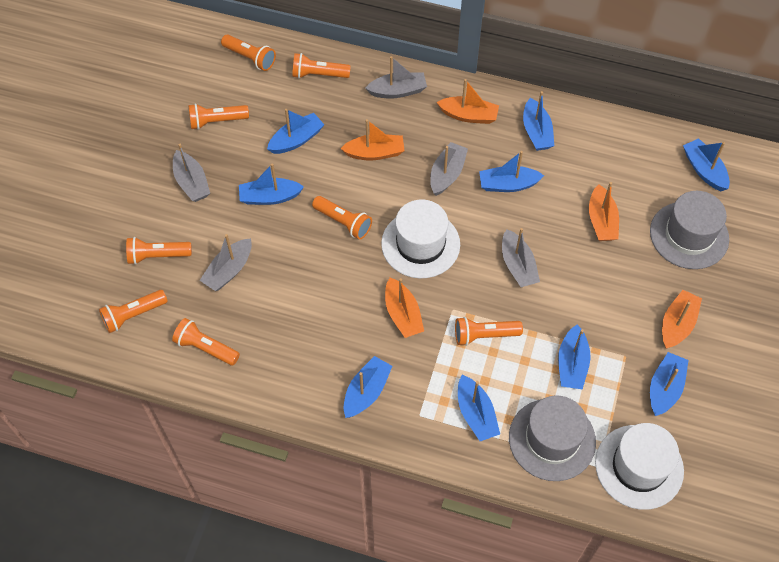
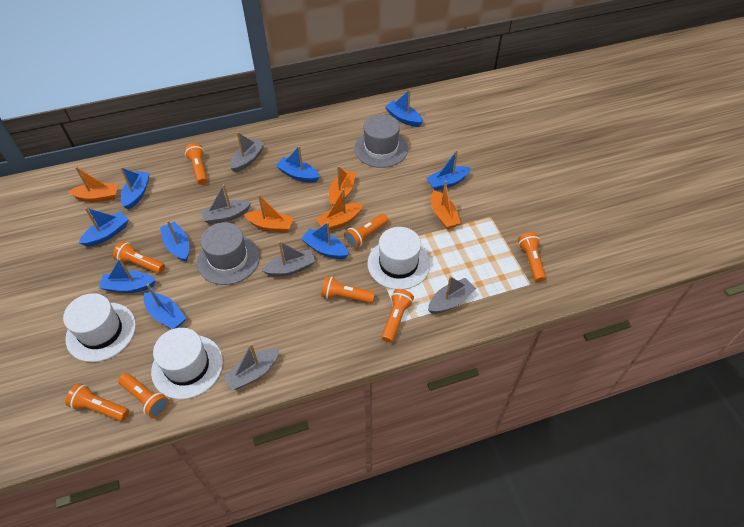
white hat: [381,199,460,278] [595,423,684,510] = 2 -> [63,293,136,362] [151,328,223,399] [367,227,430,289] = 3

